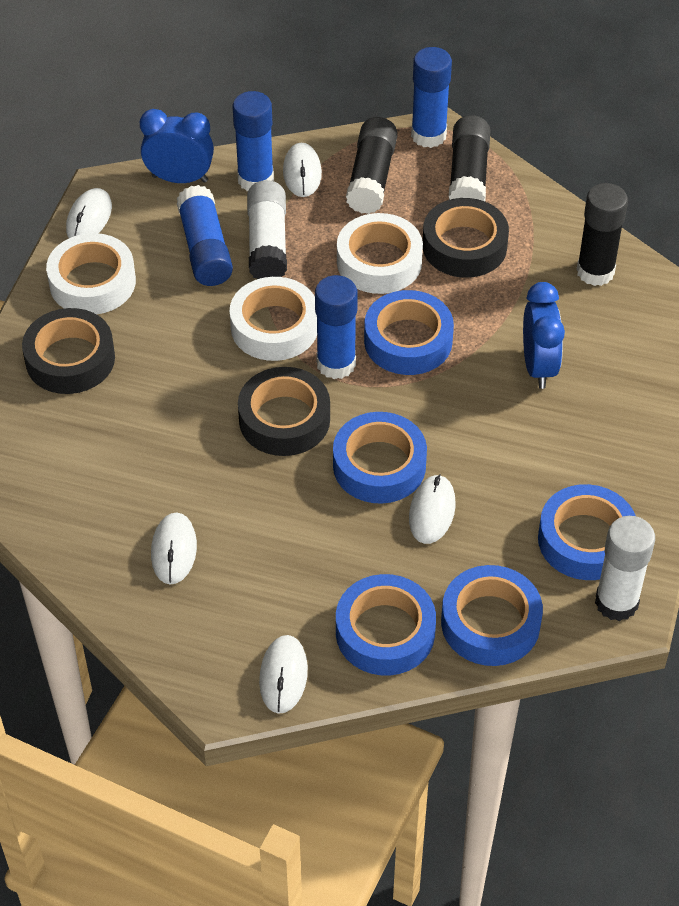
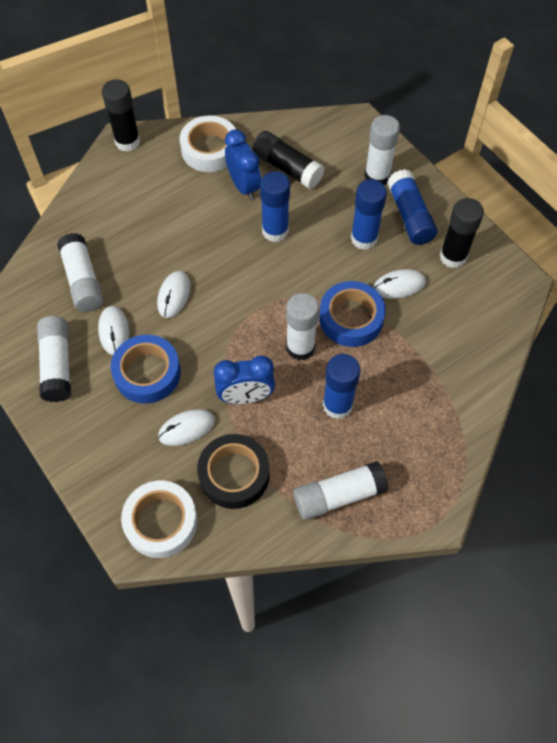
black tape: [22,308,115,394] [238,367,330,456] [423,198,509,278] = 3 -> [197,434,270,509] = 1
blue tape: [333,412,427,504] [336,574,436,676] [364,290,454,375] [441,565,543,666] [538,484,636,580] = 5 -> [111,335,181,404] [319,281,386,347] = 2
white glue stick: [247,180,287,279] [595,516,655,621] = 2 -> [37,316,71,402] [57,233,104,312] [286,293,319,361] [293,461,388,520] [364,115,400,185] = 5
white mouse: [66,188,112,238] [151,512,197,585] [259,635,308,714] [283,143,322,197] [409,474,456,544] = 5 -> [98,306,129,355] [157,271,190,318] [158,409,215,446] [373,269,426,299] = 4
white tape: [46,233,136,314] [229,277,317,361] [337,213,423,294] = 3 -> [121,480,197,558] [180,116,236,172] = 2

